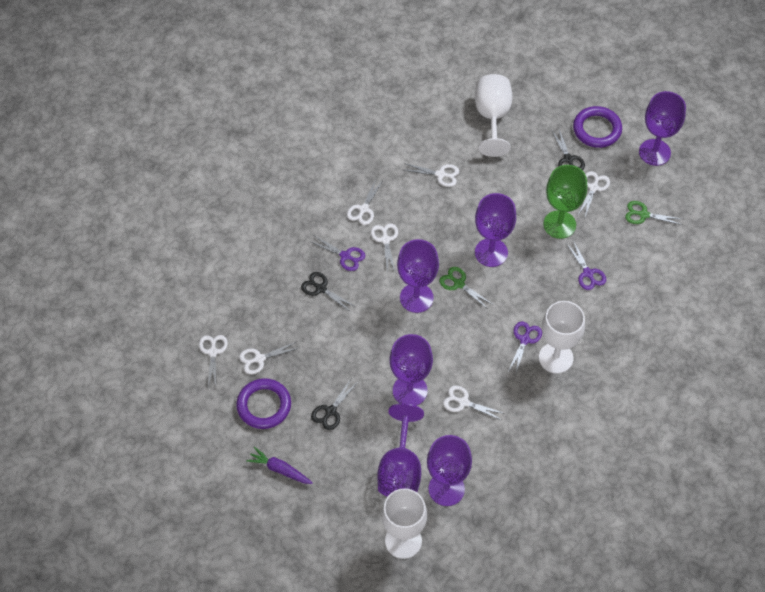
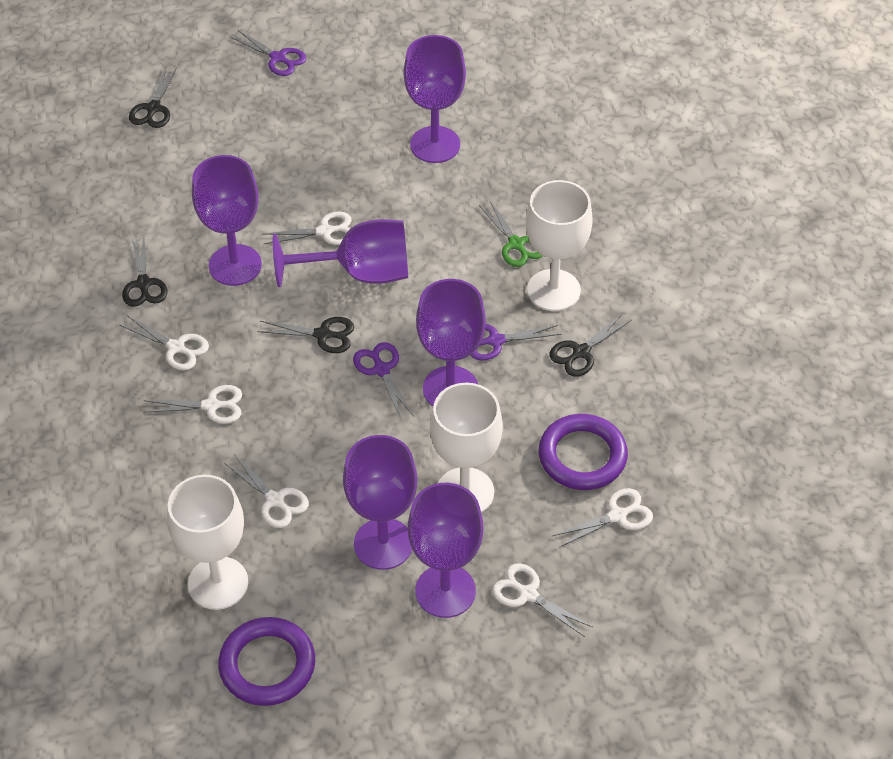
black scissors: [301,272,356,312] [311,379,358,430] [552,129,585,170] = 3 -> [122,236,167,307] [129,68,177,128] [257,317,354,353] [550,313,631,377] = 4
green goblet: [543,165,587,239] = 1 -> none = 0
green scissors: [439,267,492,309] [625,201,682,225] = 2 -> [479,201,543,267] = 1
purple carrot: [246,447,313,484] = 1 -> none = 0
white scissors: [199,335,228,387] [239,342,298,374] [347,179,382,225] [371,223,398,274] [404,163,459,187] [443,386,505,420] [578,171,610,217] = 7 -> [120,316,209,370] [143,385,242,424] [224,454,309,528] [262,211,352,245] [492,563,592,637] [552,488,653,547] = 6

